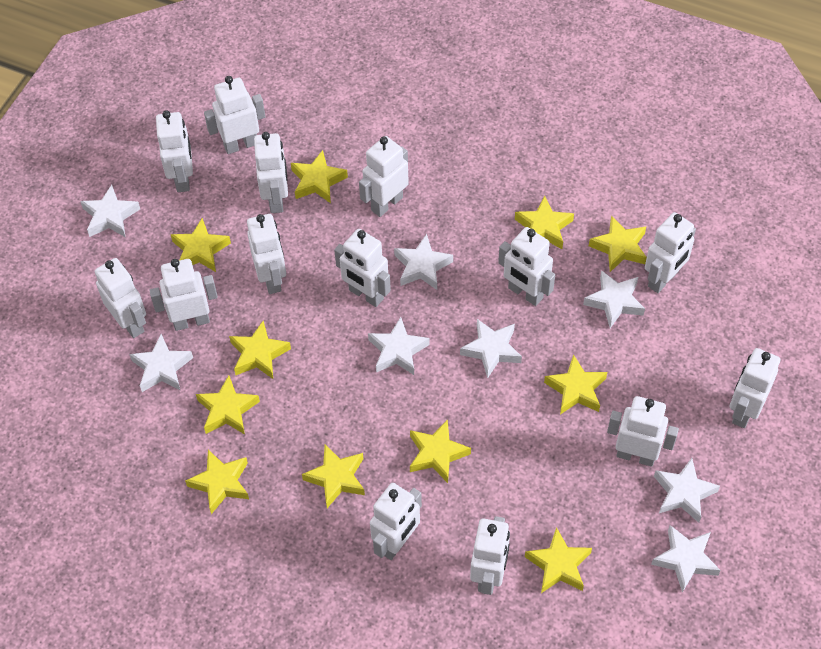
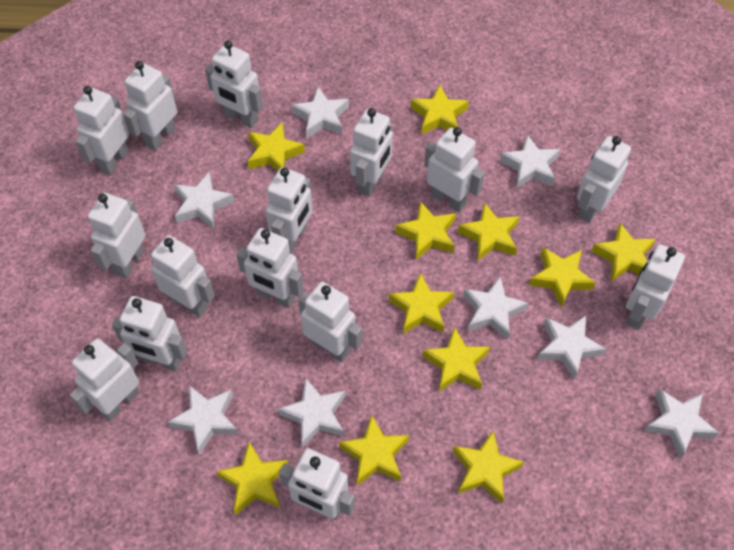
white robot: [95,258,146,338] [149,259,218,331] [156,110,193,192] [204,76,265,154] [247,214,286,294] [254,132,288,213] [334,229,391,307] [359,136,409,217] [370,483,422,560] [470,516,510,595] [498,227,555,306] [607,396,679,467] [645,212,696,293] [730,348,780,428] = 14 -> [70,339,139,421] [74,86,129,175] [88,193,146,279] [112,296,187,371] [124,61,177,151] [150,235,215,317] [205,41,263,128] [236,228,303,308] [266,167,313,254] [279,448,355,520] [298,282,362,362] [350,108,393,196] [424,127,485,212] [577,136,631,223] [626,244,685,329] = 15

